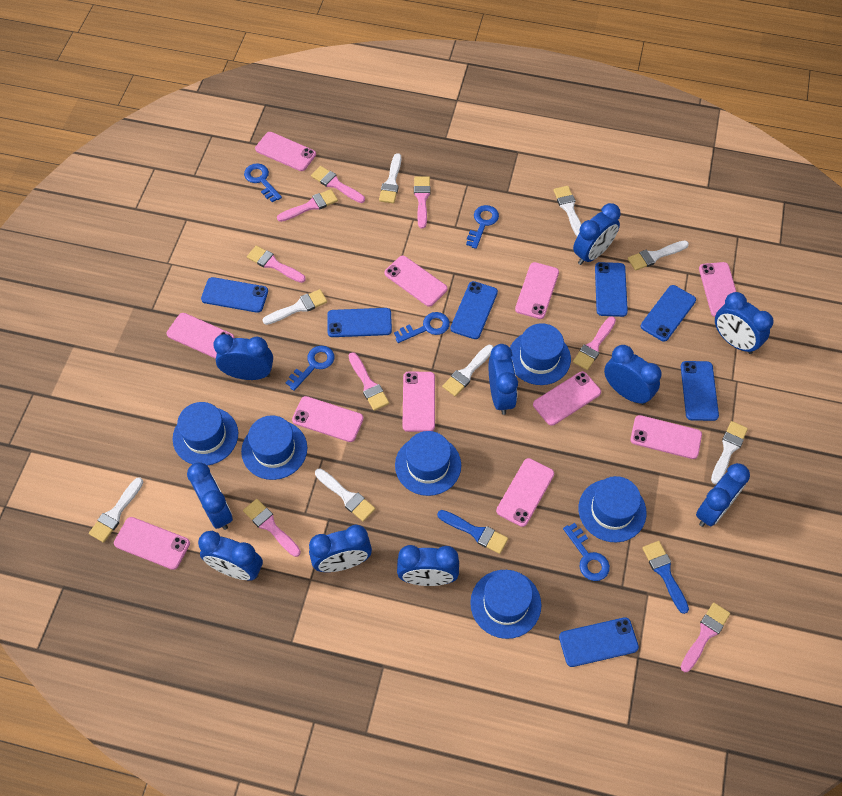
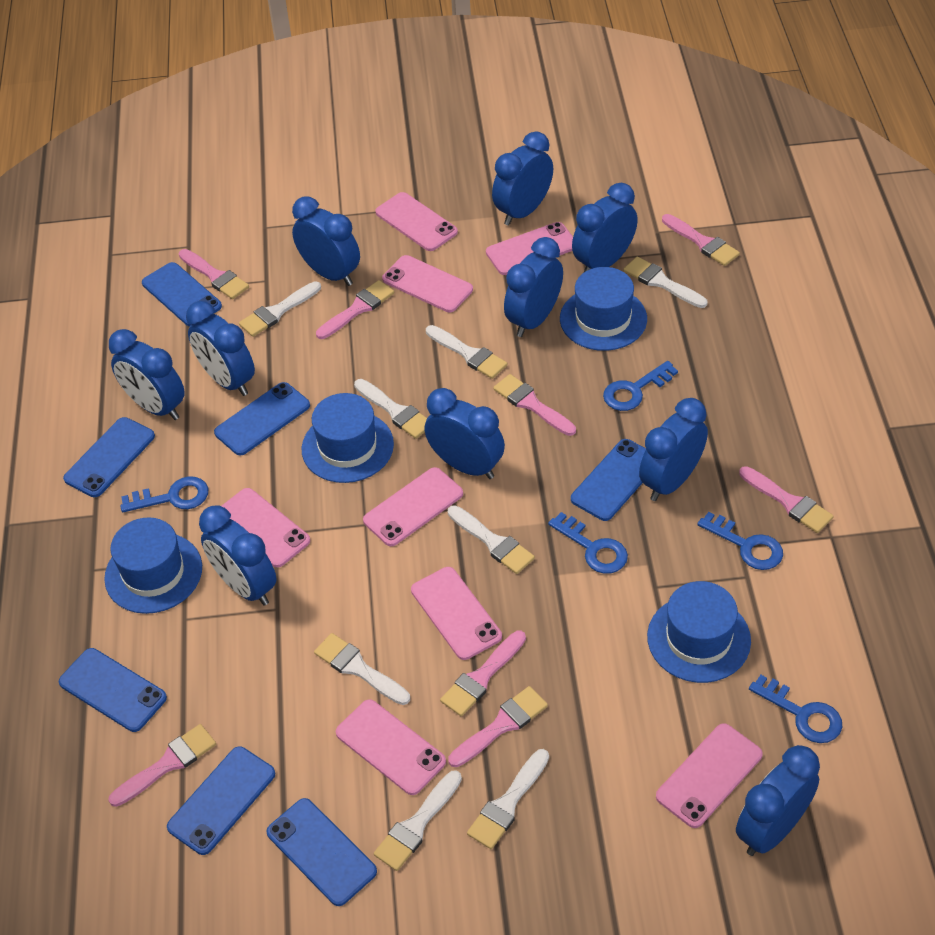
blue brush: [437,510,508,554] [642,541,689,614] = 2 -> none = 0
blue hat: [173,402,238,466] [241,415,307,480] [395,431,461,496] [470,570,541,639] [510,323,571,385] [578,476,647,542] = 6 -> [104,517,202,614] [301,393,394,483] [560,267,647,351] [647,581,751,683] = 4
pink phone: [114,517,190,570] [167,313,234,359] [255,132,316,171] [292,396,364,442] [384,256,448,307] [402,372,435,432] [496,458,554,527] [515,262,559,319] [533,371,601,426] [630,415,702,459] [699,262,736,317] = 11 -> [222,488,310,567] [336,699,446,795] [363,467,463,546] [375,192,458,251] [382,255,473,312] [411,567,502,660] [486,222,573,275] [656,723,763,828] = 8

